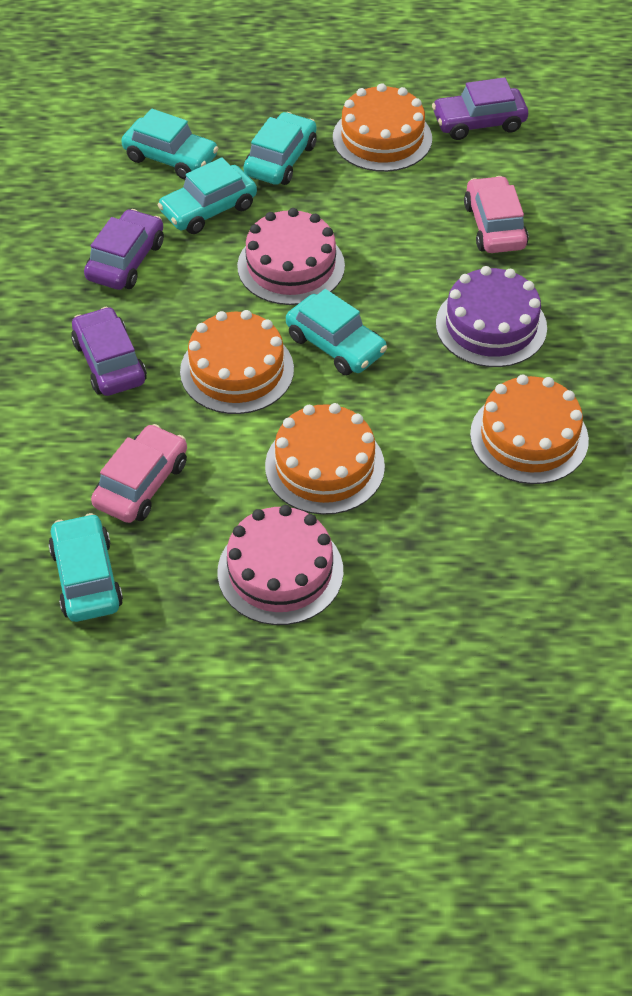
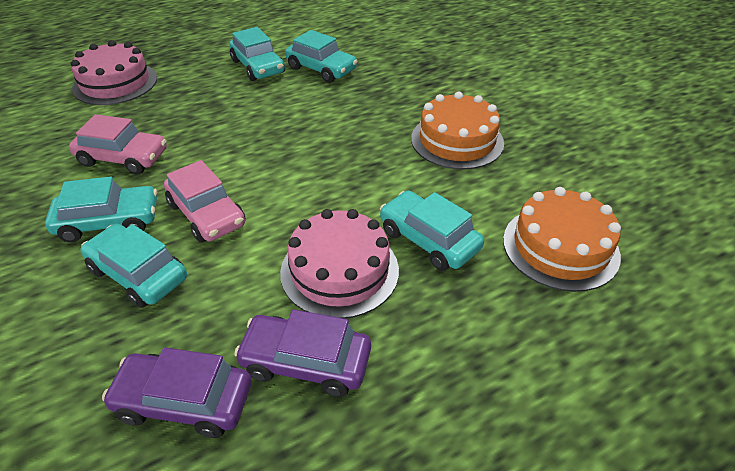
orange cake: [180,310,294,414] [265,403,385,515] [333,83,432,172] [470,375,589,484] = 4 -> [411,91,504,170] [503,187,621,292] = 2
purple cake: [436,266,547,367] = 1 -> none = 0
purple car: [71,307,147,396] [84,209,164,290] [432,77,528,140] = 3 -> [102,347,252,438] [234,309,371,397] = 2

